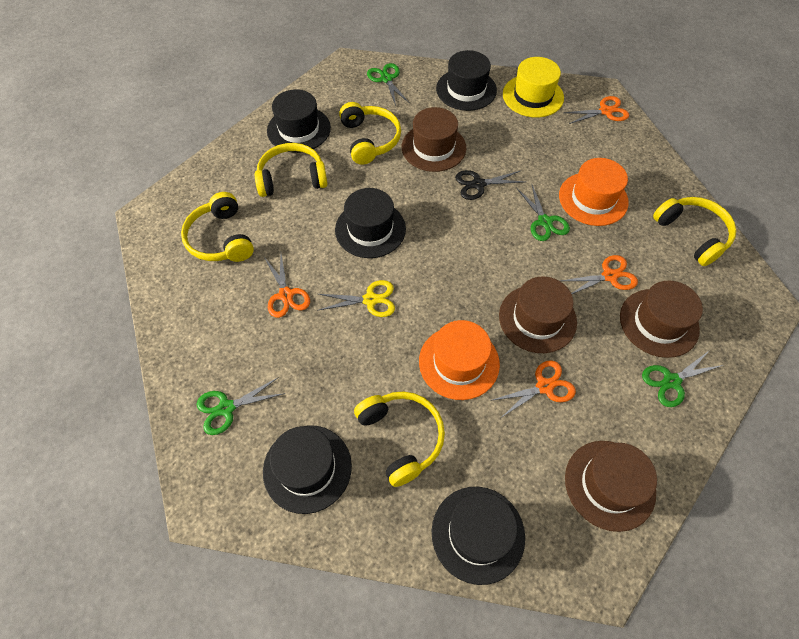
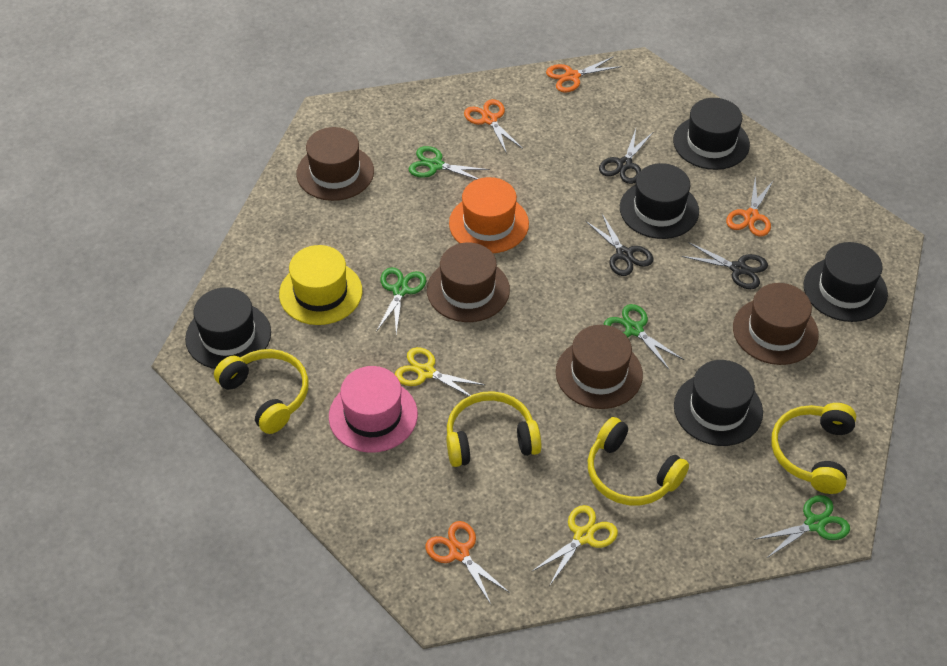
black scissors: [455,170,525,200] = 1 -> [586,214,654,276] [599,129,653,184] [681,242,768,289] = 3
orange hat: [419,320,500,400] [559,158,629,226] = 2 -> [449,177,529,253] = 1
pink hat: none = 0 -> [329,366,418,453] = 1
yellow headphones: [181,192,254,262] [255,143,327,197] [339,102,401,165] [354,391,445,487] [653,197,736,266] = 5 -> [214,349,308,434] [446,391,541,467] [588,417,689,506] [771,403,856,494] = 4
yellow scissors: [317,280,395,317] = 1 -> [395,347,485,396] [532,505,618,585] = 2

